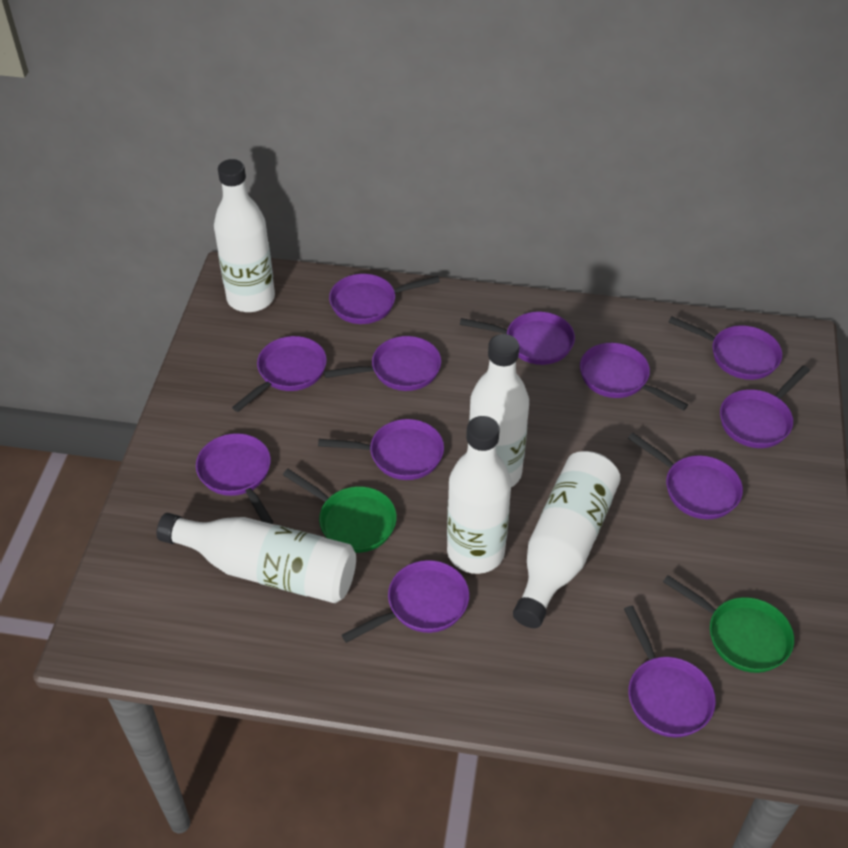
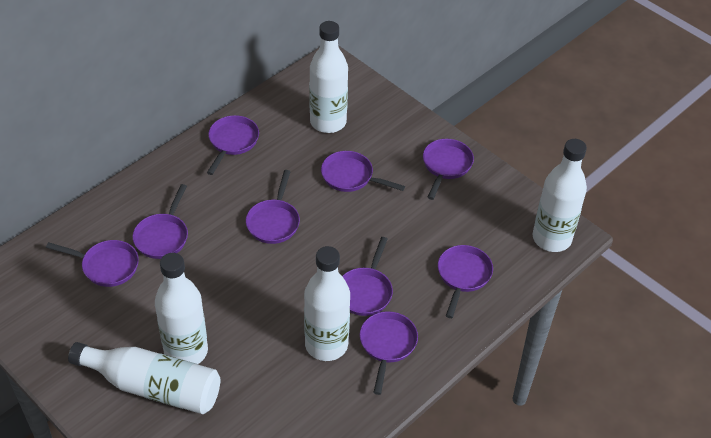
green pan: [283,469,397,553] [663,575,794,673] = 2 -> none = 0
purple pan: [196,433,273,524] [232,336,327,412] [318,419,444,480] [324,336,441,391] [329,274,440,324] [342,560,469,643] [460,311,575,365] [580,343,688,411] [624,605,716,738] [628,433,743,519] [669,316,782,380] [720,365,810,448] = 12 -> [46,240,139,287] [133,184,188,259] [207,115,259,175] [246,170,300,244] [321,151,405,192] [342,237,393,316] [360,311,418,395] [423,139,474,200] [438,245,493,318] = 9

